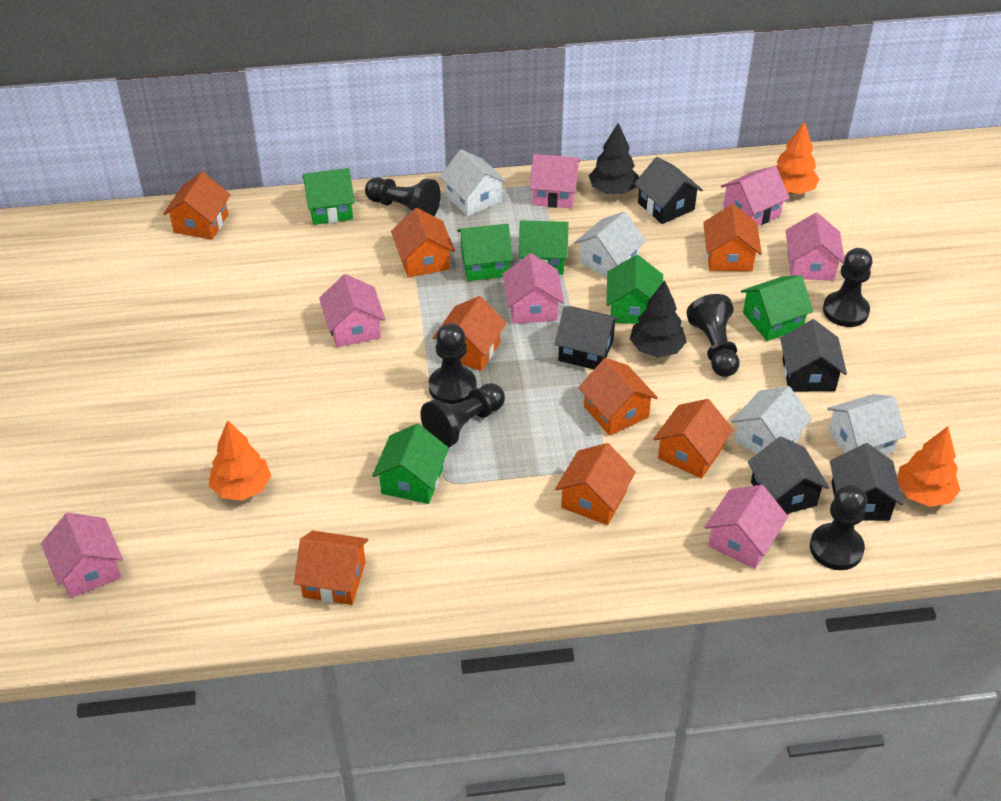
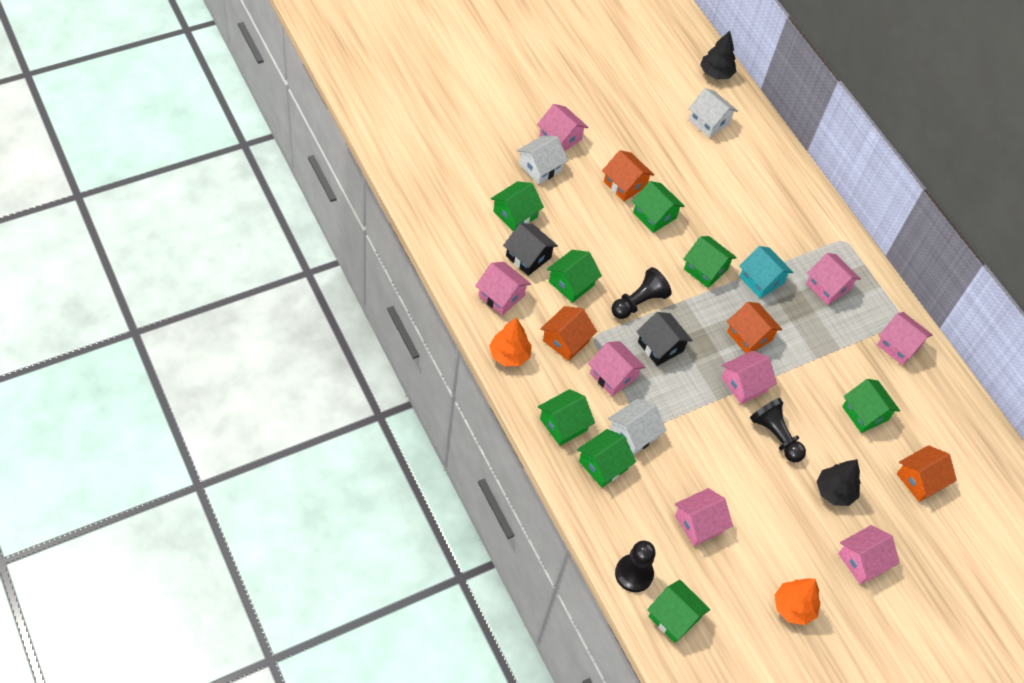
black house: [554,306,620,369] [634,157,703,224] [748,436,829,514] [780,319,847,391] [830,443,903,521] = 5 -> [503,223,558,276] [636,312,693,366] = 2
black pawn: [365,177,441,216] [421,383,505,447] [429,323,476,404] [686,294,740,377] [810,484,867,570] [823,248,872,327] = 6 -> [612,267,672,319] [615,541,656,592] [750,398,806,462] = 3
green house: [302,168,355,225] [372,424,449,504] [457,224,513,281] [519,220,569,274] [606,255,663,324] [741,275,814,341] = 6 -> [491,181,544,231] [538,389,595,446] [547,250,602,303] [577,429,636,487] [632,181,685,233] [647,580,710,643] [684,236,737,288] [842,379,900,433] = 8
orange house: [163,172,231,240] [294,531,368,605] [391,208,455,278] [433,296,506,371] [555,443,636,525] [578,358,658,436] [653,399,733,479] [703,204,762,271] = 8 -> [540,306,597,361] [602,150,654,201] [727,302,782,353] [897,445,957,502] = 4
orange tree: [209,420,271,501] [776,122,819,194] [897,426,960,507] = 3 -> [489,318,532,366] [775,578,821,625] = 2
pink house: [41,513,123,598] [319,274,385,347] [503,253,564,324] [530,154,580,208] [704,485,788,569] [721,166,790,226] [786,213,844,280] = 7 -> [475,262,531,315] [537,104,589,151] [588,341,645,396] [675,488,733,546] [722,350,777,404] [806,253,861,305] [838,525,900,584] [877,312,932,365] = 8
turquoise house: none = 0 -> [739,246,793,298] = 1
white house: [440,149,507,216] [574,211,646,277] [731,386,812,454] [827,394,906,455] = 4 -> [517,135,568,184] [608,399,666,455] [688,88,738,138] = 3

